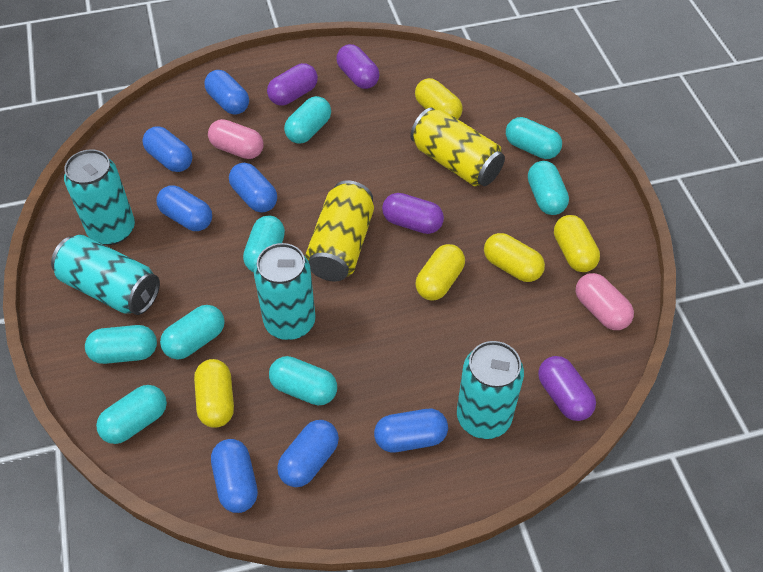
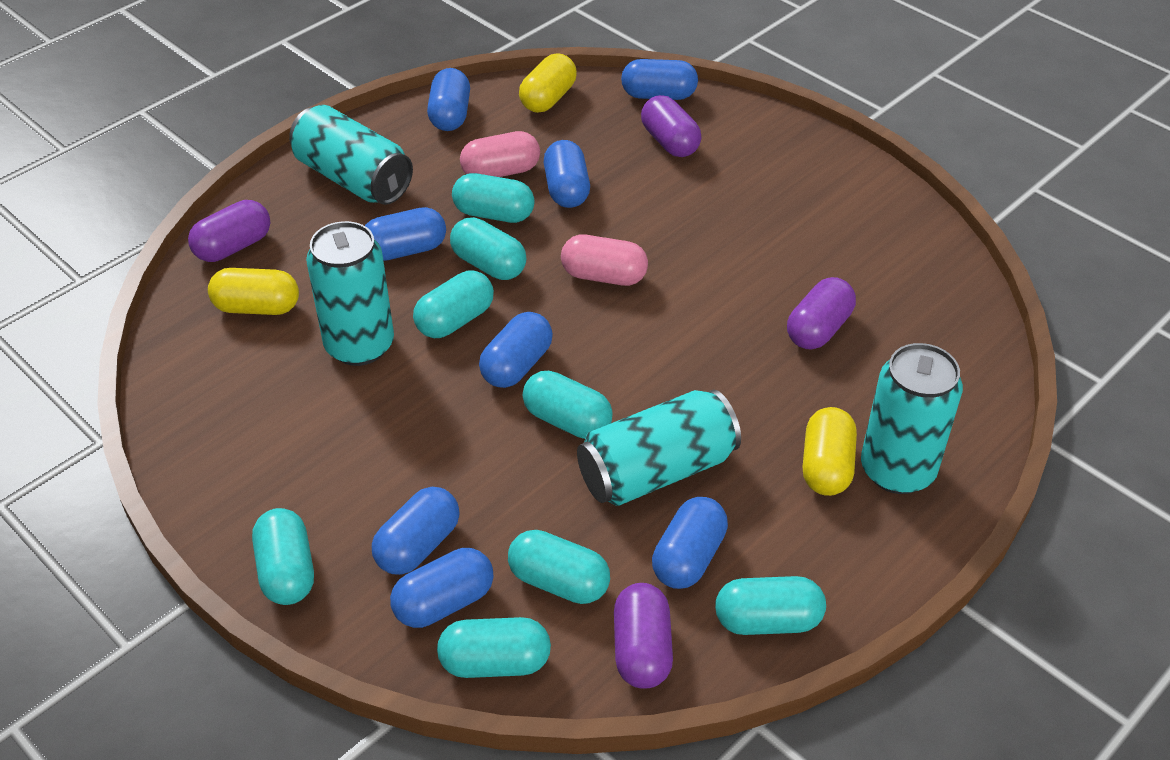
blue capsule: [142,126,193,172] [157,186,212,231] [204,70,249,115] [211,439,258,513] [229,163,277,213] [277,420,339,487] [374,409,448,452] = 7 -> [365,207,446,261] [372,487,459,575] [390,548,493,628] [427,68,470,131] [479,312,553,388] [544,140,590,208] [621,59,698,100] [652,497,728,589] = 8
yellow can: [305,180,374,281] [410,108,505,186] = 2 -> none = 0
yellow capsule: [194,359,234,428] [415,78,463,119] [415,244,465,300] [484,233,545,282] [554,215,600,272] = 5 -> [208,268,299,315] [519,53,577,113] [803,407,857,496] = 3

